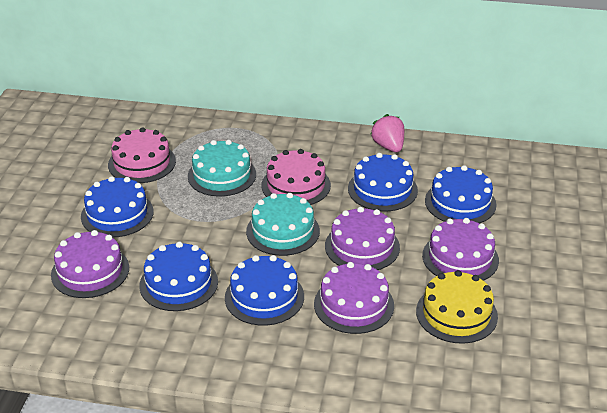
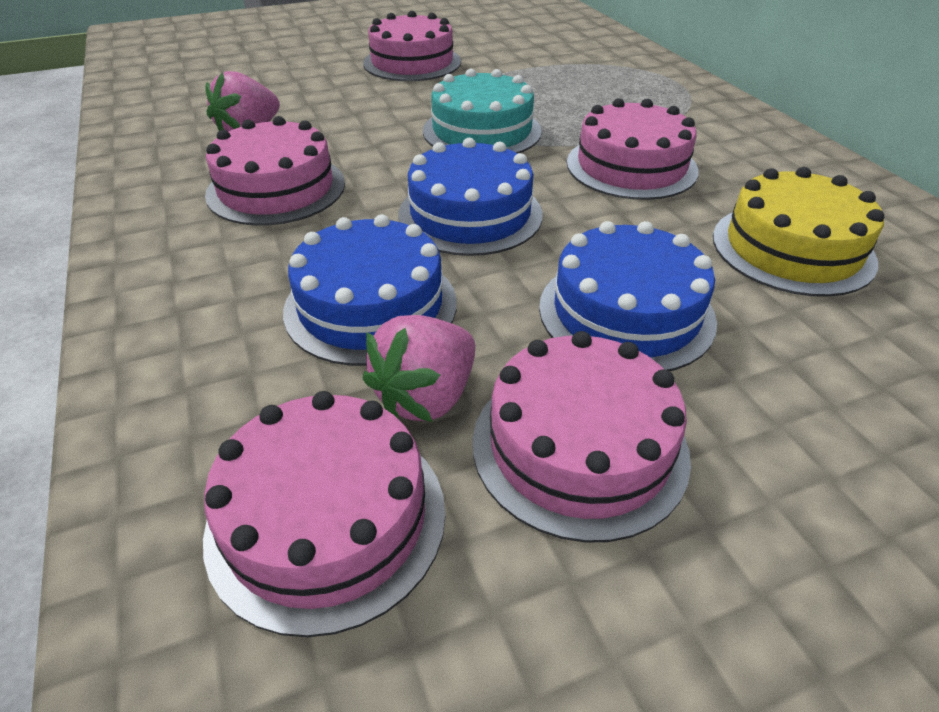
blue cake: [81,176,154,237] [139,242,218,311] [225,255,304,326] [348,153,418,211] [425,165,496,223] = 5 -> [283,214,457,366] [398,138,543,256] [539,221,717,371] = 3
pink cake: [108,127,176,183] [261,149,331,205] = 2 -> [203,391,445,637] [205,116,345,226] [363,11,461,81] [473,331,691,543] [567,98,699,200] = 5
pink strawberry: [370,114,404,152] = 1 -> [205,71,280,131] [362,315,475,422] = 2
purple cake: [51,230,129,298] [314,262,394,334] [325,207,400,270] [422,218,499,281] = 4 -> none = 0
turquoise cake: [188,140,256,197] [246,193,320,256] = 2 -> [423,69,542,153] = 1

